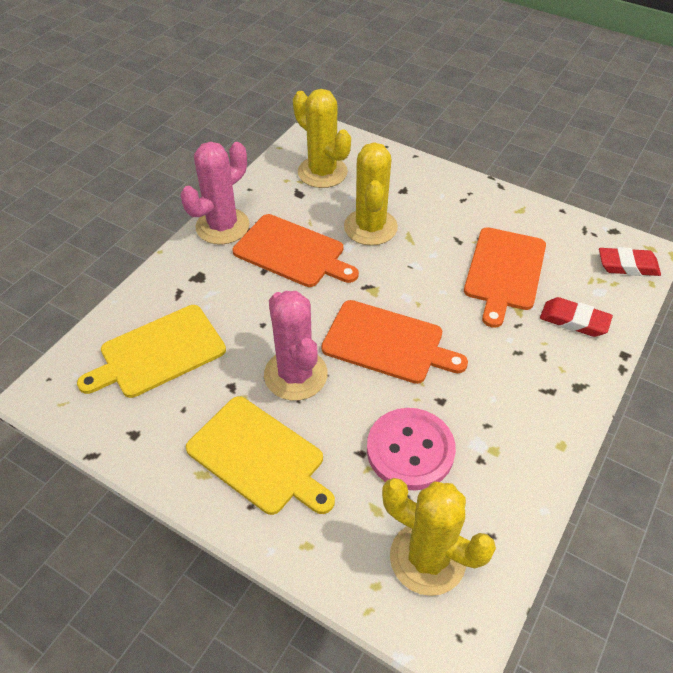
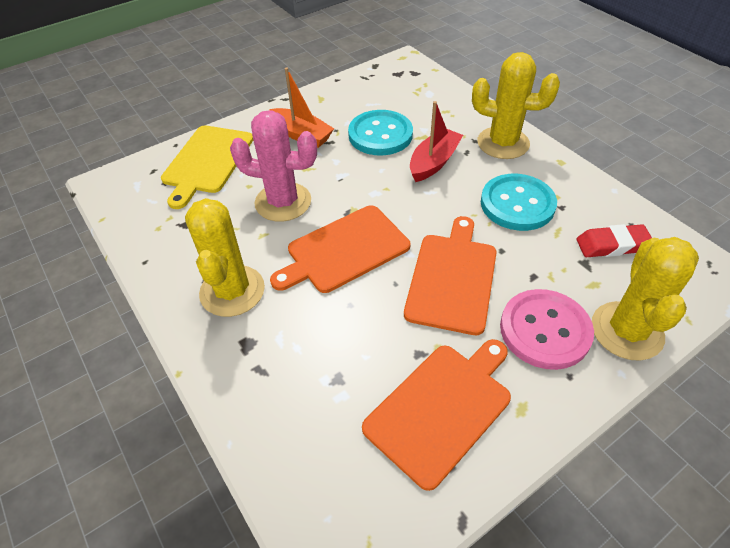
orange boat: none = 0 -> [269,67,334,148] = 1
pink cactus: [181,142,250,245] [264,291,328,401] = 2 -> [230,110,317,222] = 1
red boat: none = 0 -> [410,101,463,182] = 1
red eraser: [540,297,613,337] [599,247,661,276] = 2 -> [576,224,652,257] = 1
turquoise button: none = 0 -> [348,110,413,156] [481,174,557,231] = 2
yellow cutting board: [77,305,226,398] [186,396,335,515] = 2 -> [161,125,253,209] = 1

